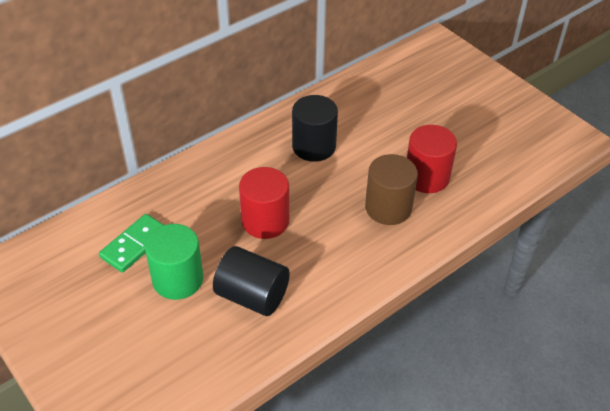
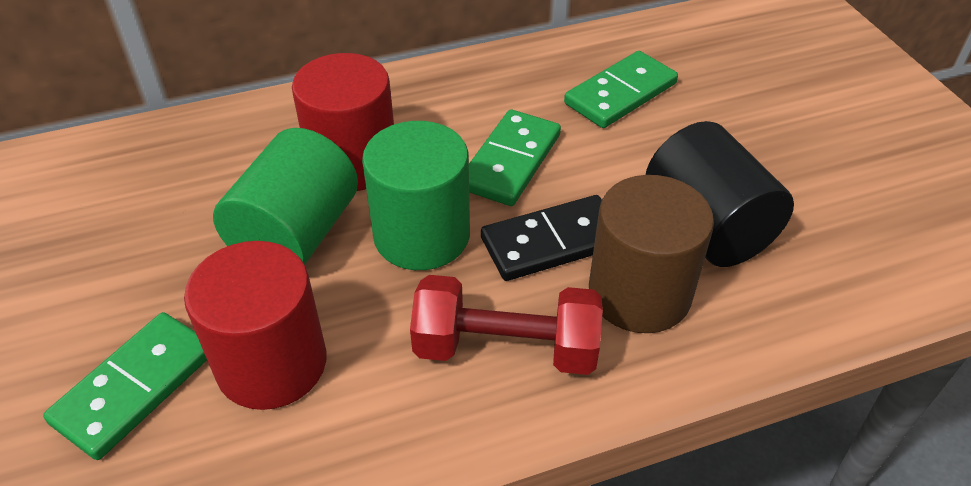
black cylinder: [213,246,290,316] [292,95,338,162] = 2 -> [646,121,794,267] = 1
black domino: none = 0 -> [481,195,602,281] = 1
green cylinder: [145,224,203,300] = 1 -> [213,128,358,264] [362,121,470,270] = 2
green domino: [99,214,163,273] = 1 -> [43,312,207,460] [469,109,561,206] [564,51,678,128] = 3
red dumbbell: none = 0 -> [410,275,603,375] = 1

